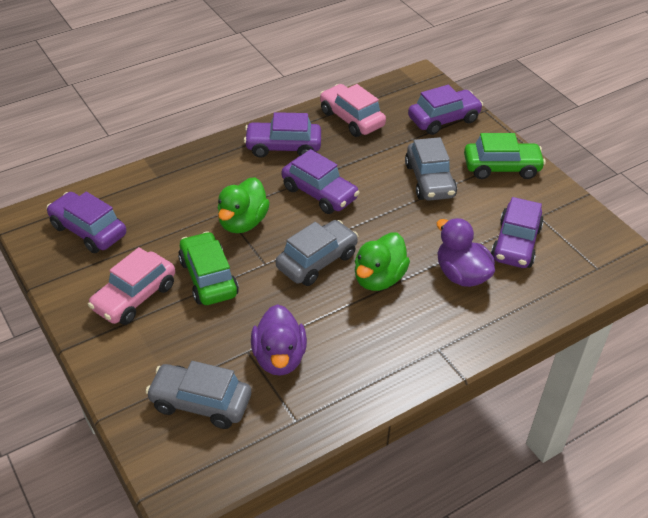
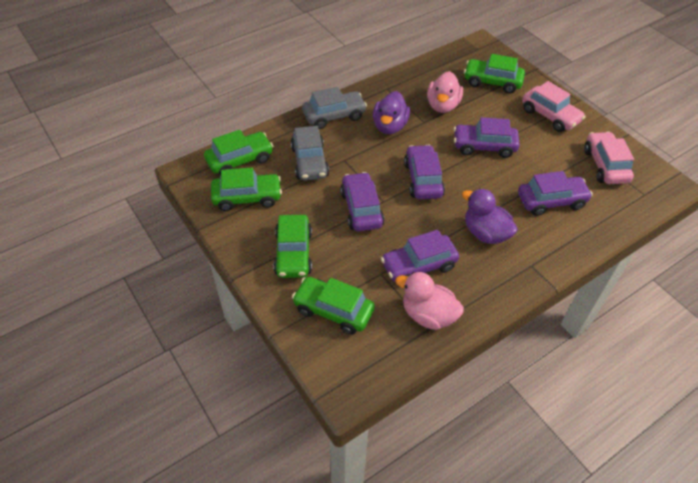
green car: [178,231,239,305] [464,133,546,179] = 2 -> [204,130,273,175] [211,167,282,211] [273,215,312,278] [292,277,375,335] [464,54,525,94] = 5
green duck: [218,177,270,233] [355,233,410,291] = 2 -> none = 0
grey car: [146,361,251,429] [276,220,358,286] [405,137,457,201] = 3 -> [291,126,329,181] [302,87,367,129] = 2
pink duck: none = 0 -> [395,272,464,330] [427,71,463,113] = 2

